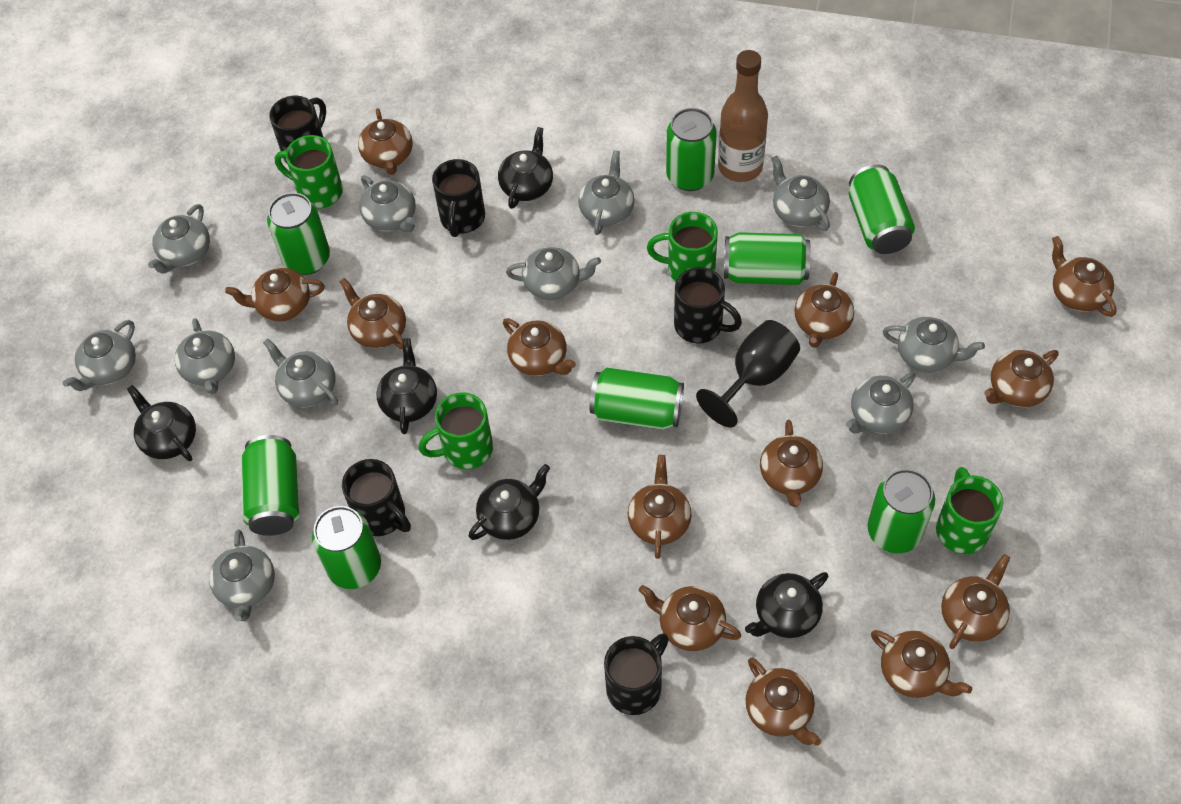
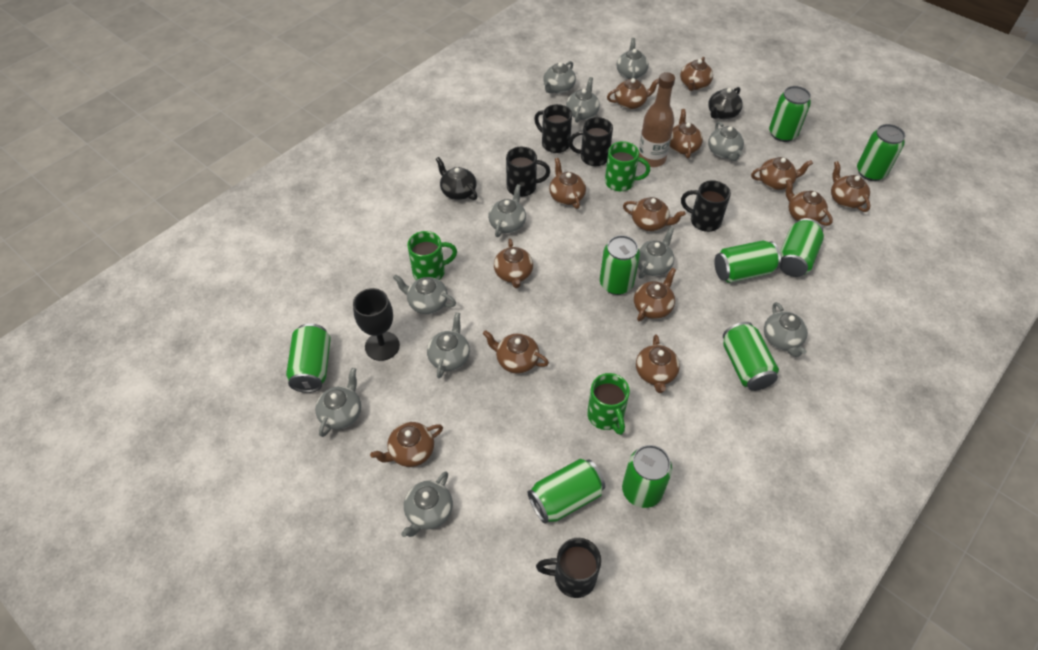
black teapot: [127,385,196,461] [376,338,437,434] [469,464,550,540] [498,127,553,209] [745,572,828,638] = 5 -> [436,157,477,200] [708,87,743,119] = 2
green can: [241,435,299,536] [267,193,330,275] [312,506,381,589] [590,368,684,430] [666,108,717,191] [724,232,811,285] [849,164,915,254] [868,469,935,553] = 8 -> [286,323,331,393] [528,459,605,524] [600,235,640,295] [622,445,672,508] [714,240,781,283] [723,322,779,391] [769,86,811,142] [779,218,824,277] [857,124,906,181] = 9
green mug: [274,135,343,209] [419,392,493,469] [647,212,718,282] [936,467,1003,554] = 4 -> [407,231,457,280] [587,373,630,435] [605,141,650,191] = 3

